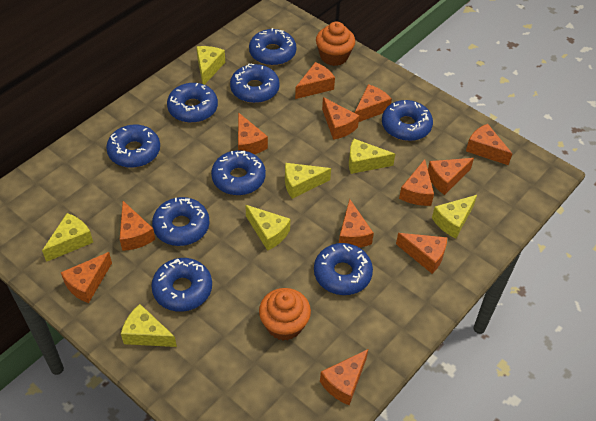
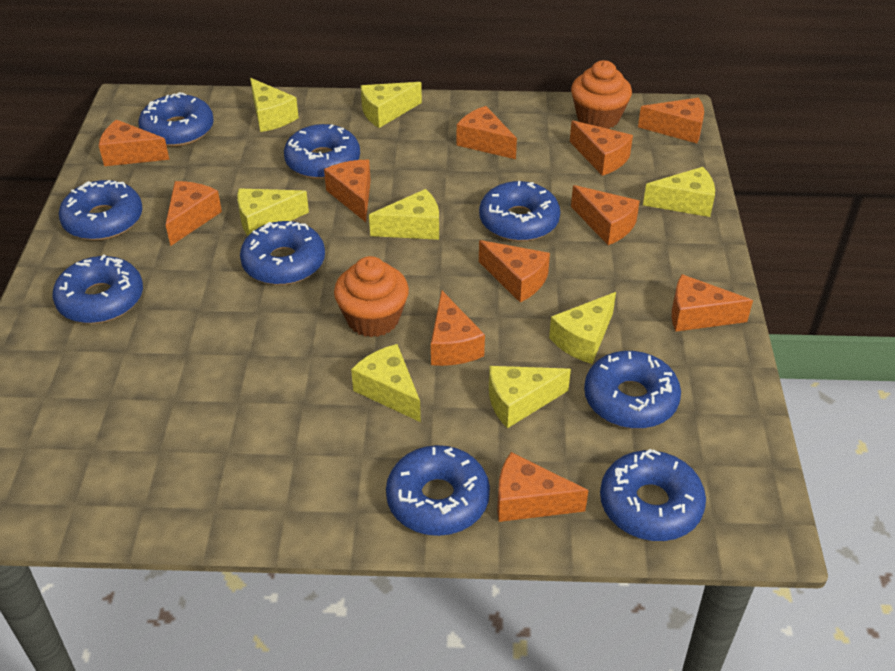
orange cheese: [61,252,112,303] [120,201,155,251] [238,112,268,154] [295,62,335,99] [320,349,368,405] [322,97,359,140] [339,199,374,248] [355,84,392,122] [396,233,447,274] [399,159,434,206] [428,158,474,195] [466,124,512,165] = 12 -> [99,119,170,166] [166,181,222,246] [324,160,371,222] [431,291,485,366] [457,106,517,159] [479,240,550,303] [497,452,589,522] [570,121,633,176] [571,185,640,245] [638,98,704,143] [672,274,753,332] = 11
yellow cheese: [42,213,93,262] [121,304,177,347] [196,46,225,85] [245,205,290,251] [285,163,331,199] [349,139,395,174] [432,195,477,238] = 7 -> [237,188,309,236] [250,78,299,132] [351,344,421,422] [361,82,422,128] [369,189,439,240] [489,366,571,428] [549,292,616,364] [643,167,715,217] = 8

